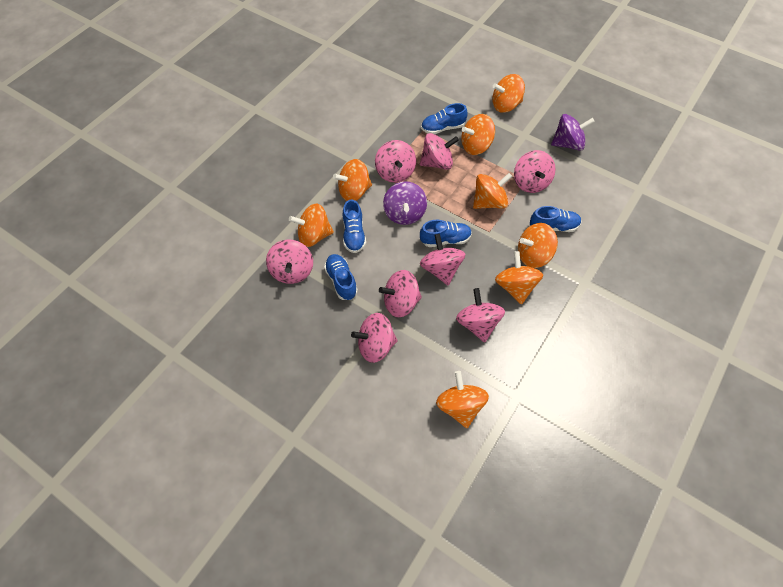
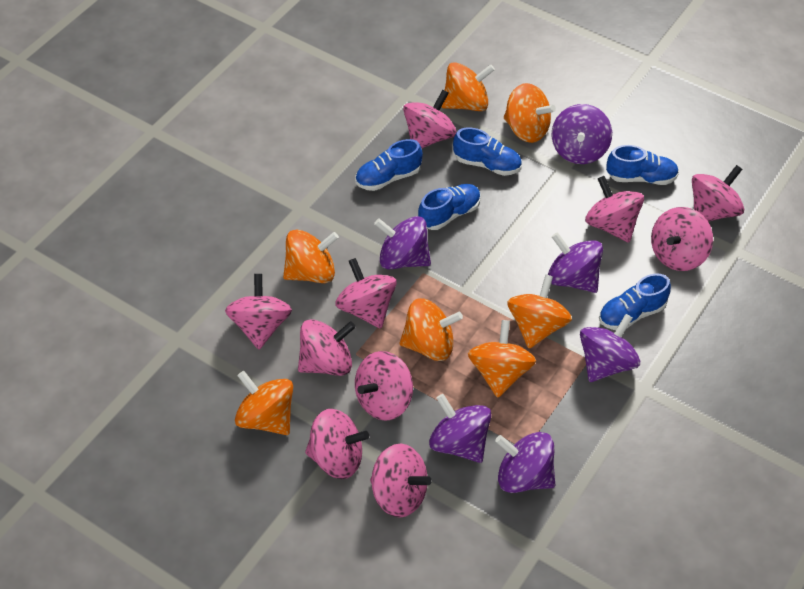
orange spinning top: [289,203,334,247] [333,159,372,201] [436,371,489,428] [461,114,495,155] [473,173,512,209] [492,74,525,113] [495,251,543,305] [518,223,558,268] = 8 -> [235,371,293,435] [283,230,339,283] [400,298,463,361] [441,62,495,111] [468,320,536,398] [504,83,556,143] [507,274,572,348] = 7
pink spinning top: [266,240,313,284] [351,313,398,363] [375,140,416,183] [379,270,422,318] [420,133,459,170] [420,234,465,285] [456,288,505,342] [514,150,555,193] = 8 -> [225,274,292,349] [298,319,356,376] [305,409,369,479] [335,258,397,329] [355,351,413,421] [370,444,432,518] [403,90,456,149] [585,176,644,243] [651,207,713,271] [692,165,744,222] = 10
purple spinning top: [383,181,427,225] [551,114,595,151] = 2 -> [374,216,431,270] [429,394,491,463] [495,432,555,493] [548,232,603,293] [552,104,612,164] [580,314,640,382] = 6

